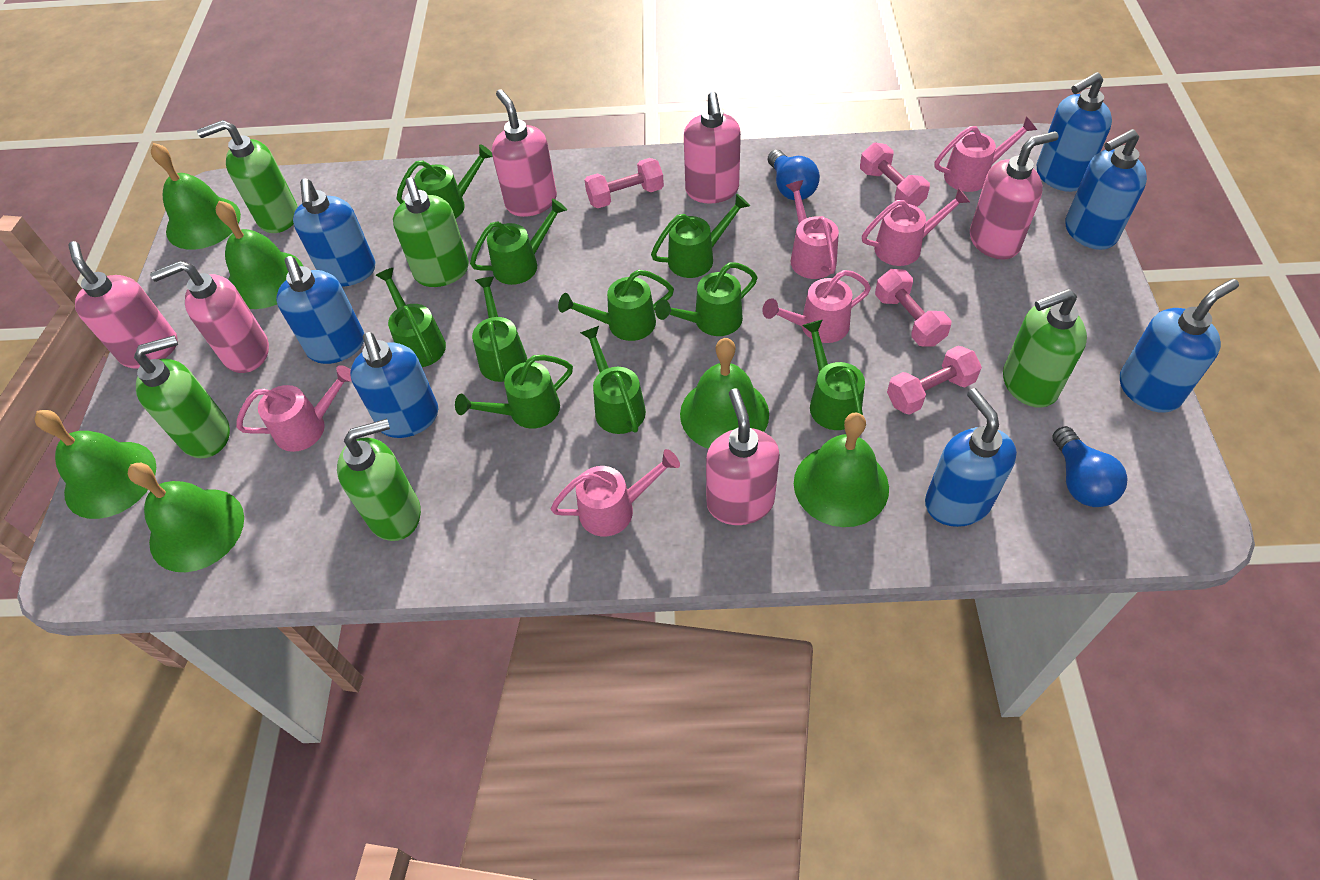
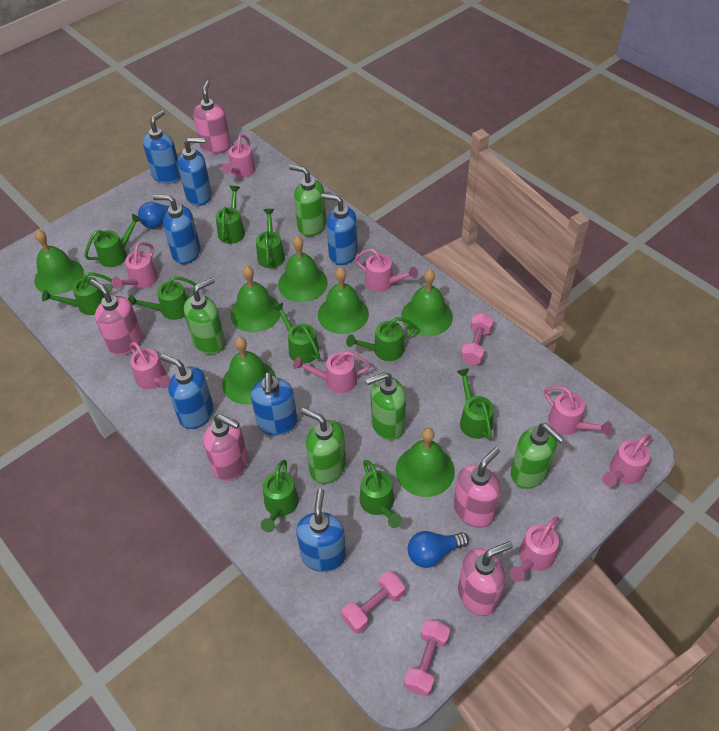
green bell: [34,410,156,519] [128,463,244,572] [151,143,241,250] [216,201,303,309] [680,338,769,449] [794,412,889,527] = 6 -> [34,229,84,295] [222,337,276,405] [230,266,281,332] [278,236,328,302] [318,267,369,334] [396,428,455,497] [401,269,453,336] = 7
pink dumbbell: [584,158,664,208] [860,143,930,207] [875,269,951,347] [887,346,982,415] = 4 -> [341,571,405,634] [404,619,450,696] [461,313,494,365] = 3
pink soap dispenser: [69,241,178,369] [150,261,269,373] [492,89,557,217] [684,92,741,204] [706,388,780,525] [970,131,1058,260] = 6 -> [90,279,143,356] [193,81,231,154] [203,414,248,481] [454,447,501,528] [458,541,513,616] = 5
pink watering can: [236,365,352,452] [550,449,680,536] [762,270,871,343] [785,180,839,279] [862,188,970,266] [935,116,1037,192] = 6 -> [111,242,158,289] [130,342,171,389] [222,134,256,178] [293,351,371,393] [355,249,418,292] [510,516,559,582] [544,386,612,435] [602,434,652,487] = 8

